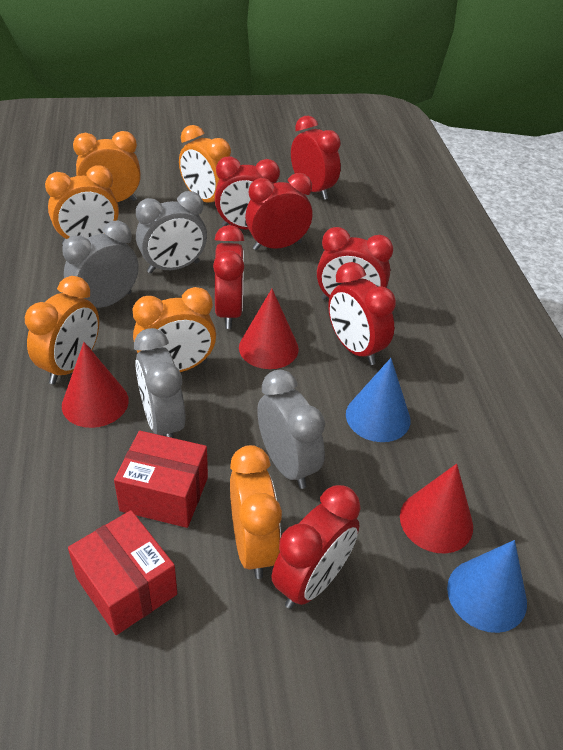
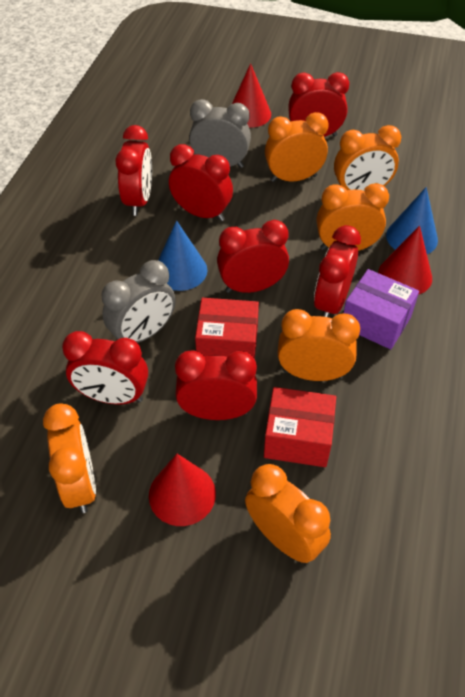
grey clock: [62,220,139,308] [134,328,185,438] [136,191,207,273] [257,370,325,489] = 4 -> [102,260,176,343] [189,99,251,168] = 2
purple box: none = 0 -> [344,269,419,349] = 1

